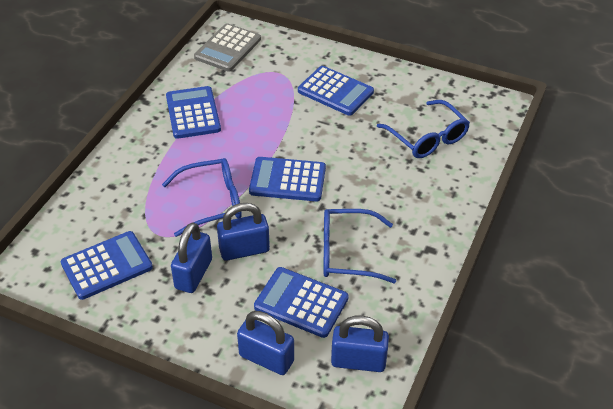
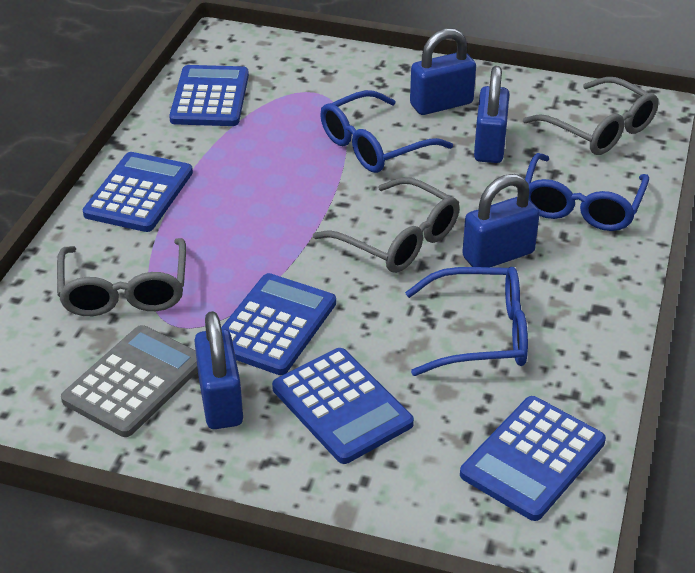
grey glasses: none = 0 -> [57,238,186,316] [313,177,459,273] [523,77,659,155] = 3

